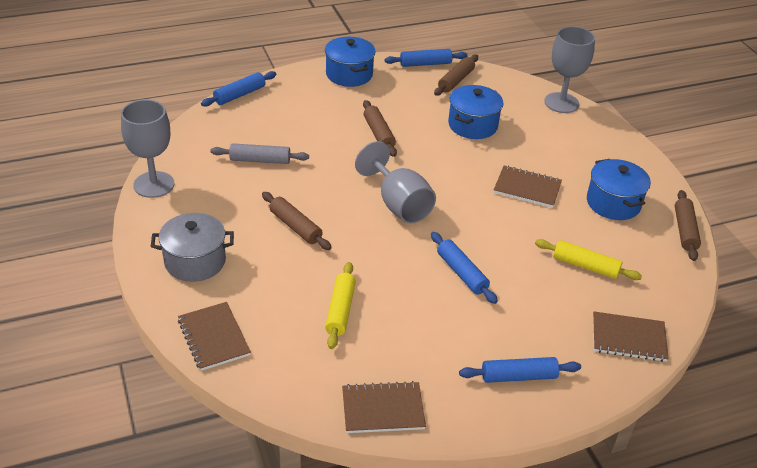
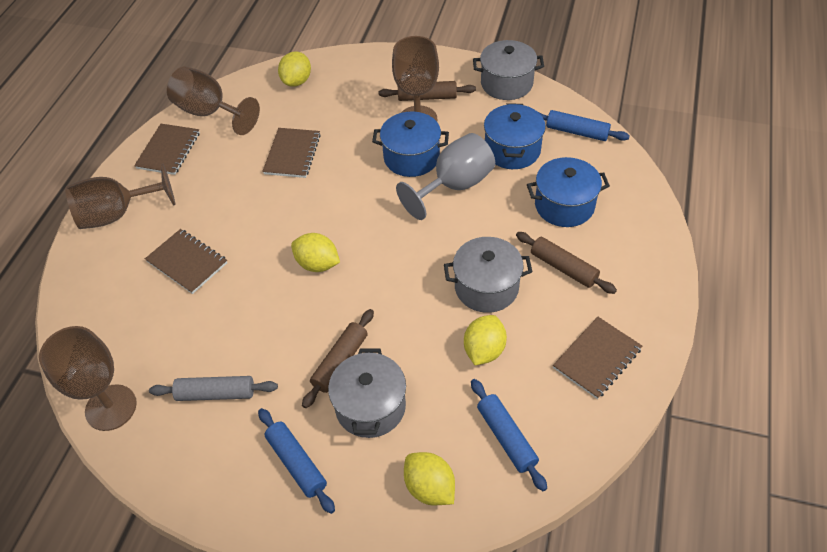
blue rolling pin: [201,71,276,107] [385,49,467,67] [431,232,498,304] [459,357,581,383] = 4 -> [258,408,335,514] [471,379,547,491] [537,110,630,141] = 3
brown goblet: none = 0 -> [39,326,137,431] [65,164,176,229] [167,66,260,135] [392,36,439,121] = 4
brown rolling pin: [262,192,331,250] [363,100,397,157] [434,54,478,96] [675,190,701,261] = 4 -> [302,309,374,408] [378,81,476,101] [516,232,617,294] = 3
grey goblet: [121,100,174,198] [355,141,436,224] [544,26,595,113] = 3 -> [396,133,495,220] = 1
grey pot: [151,213,234,282] = 1 -> [328,348,406,438] [444,237,533,313] [473,40,544,100] = 3
yellow lemon: none = 0 -> [278,52,311,87] [291,233,340,272] [404,452,455,505] [464,315,507,365] = 4
yellow rolling pin: [325,262,356,349] [535,239,642,280] = 2 -> none = 0

